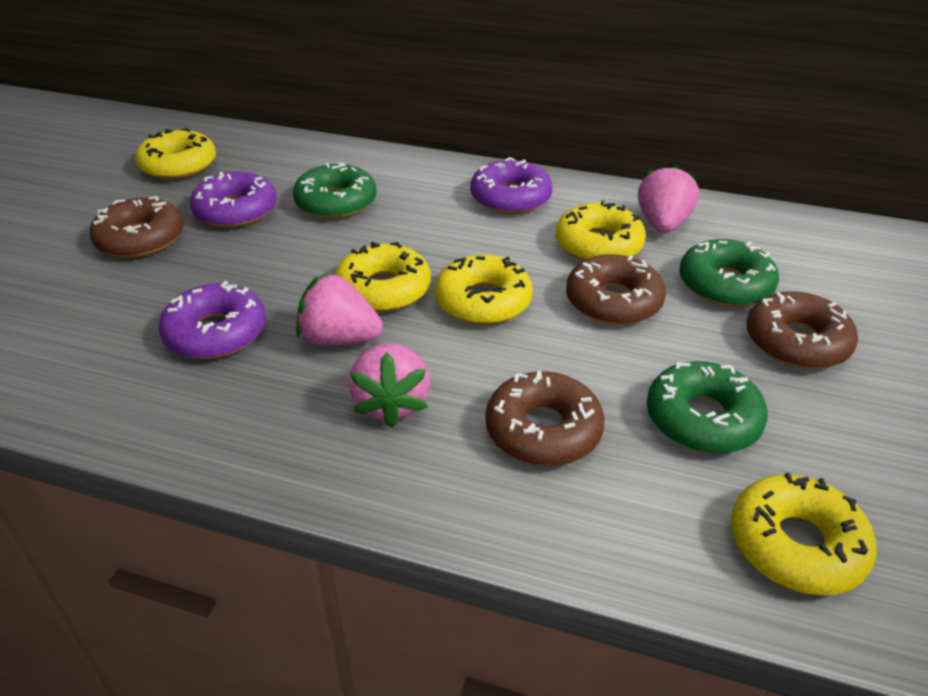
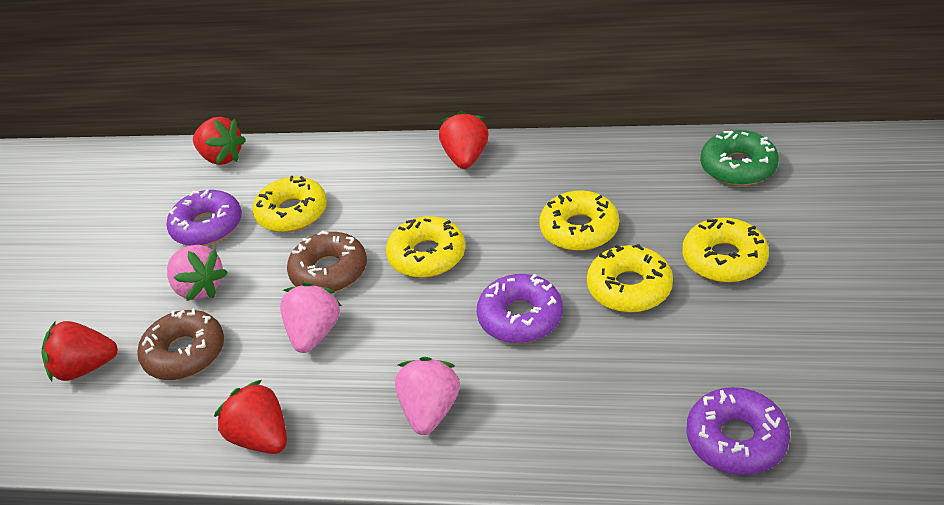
brown donut: [89,196,183,258] [485,371,605,466] [566,254,666,325] [746,291,858,369] = 4 -> [137,308,224,380] [287,230,367,292] = 2
green donut: [293,162,376,219] [647,361,768,454] [679,239,779,307] = 3 -> [700,130,779,186] = 1
red strawberry: none = 0 -> [41,321,118,381] [193,117,246,165] [214,380,287,454] [439,111,488,169] = 4

